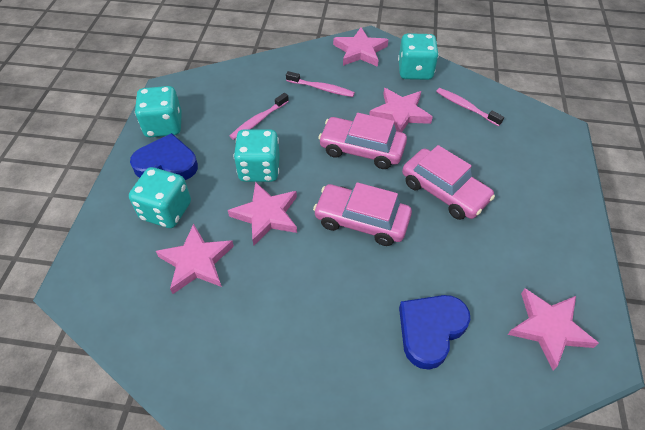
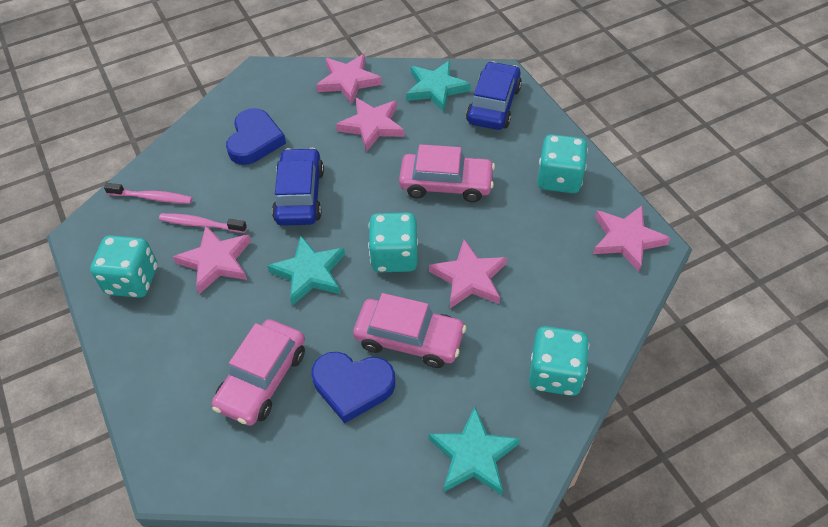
blue car: none = 0 -> [272,148,324,226] [466,61,522,130] = 2
pink toothbrush: [230,93,289,140] [286,71,355,97] [436,88,504,126] = 3 -> [104,183,192,204] [159,213,247,233] = 2
turquoise star: none = 0 -> [267,235,345,306] [406,60,471,112] [429,407,520,495] = 3

